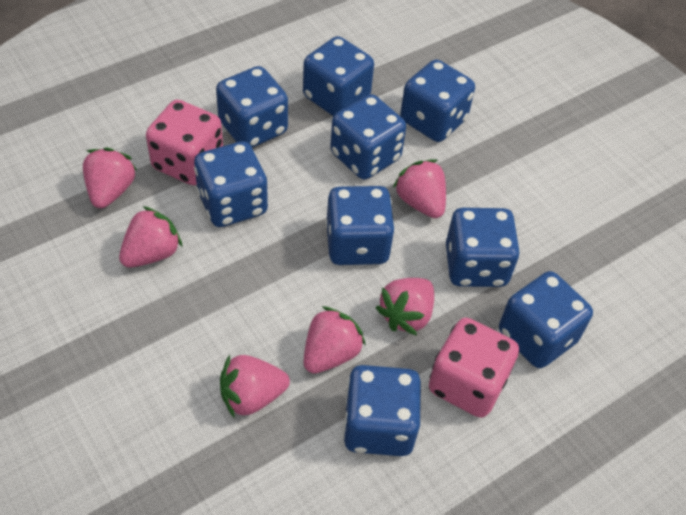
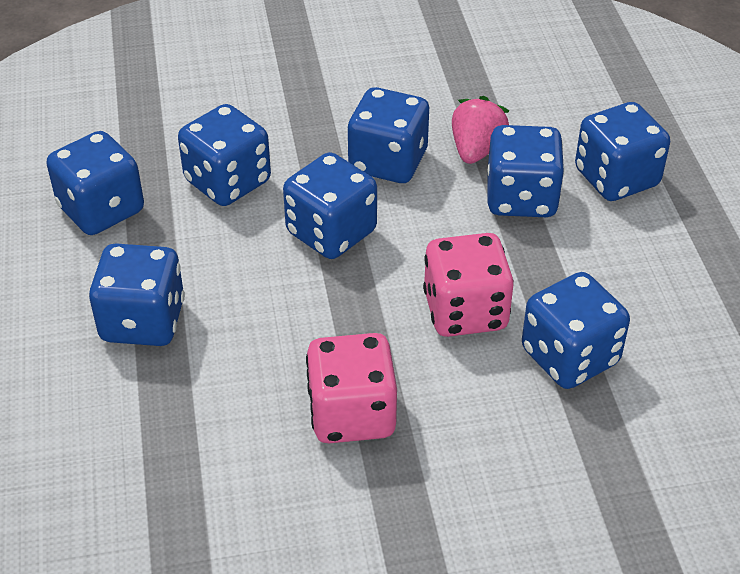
blue dice: [194,141,268,227] [216,66,288,148] [303,36,374,116] [326,186,395,265] [330,94,406,179] [343,365,421,456] [400,60,475,142] [446,208,520,287] [499,271,593,368] = 9 -> [46,131,144,235] [89,243,185,346] [178,104,271,206] [283,152,377,259] [347,87,429,183] [487,125,565,217] [522,272,630,389] [575,102,670,201] = 8
pink strawberry: [83,147,137,208] [119,206,183,268] [220,354,290,418] [304,306,366,374] [375,278,434,335] [393,159,446,218] = 6 -> [452,96,509,164] = 1

